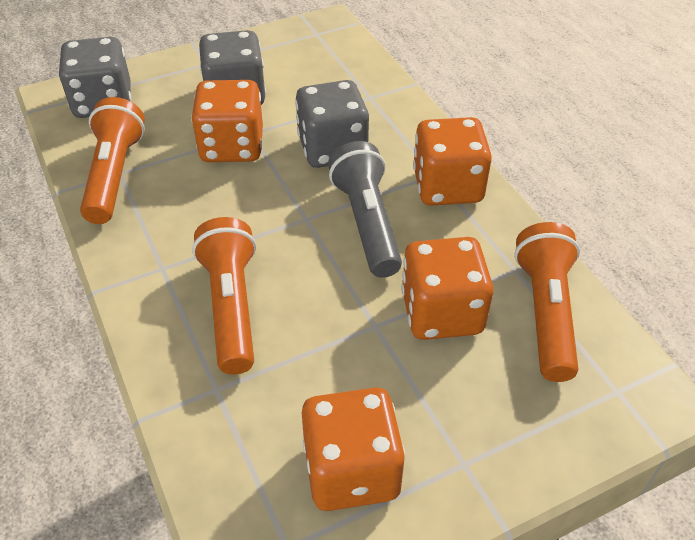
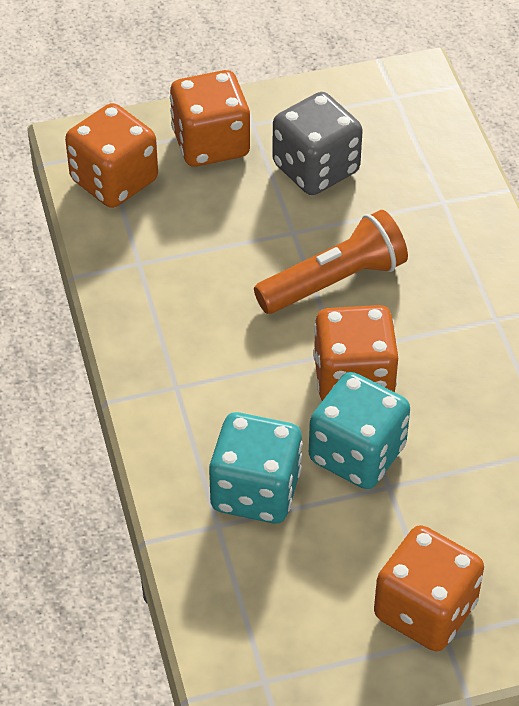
grey dice: [58,37,131,118] [199,30,266,105] [295,80,369,168] = 3 -> [272,92,363,195] = 1
grey flashlight: [328,141,402,278] = 1 -> none = 0
orange flashlight: [80,97,145,224] [192,217,256,374] [514,222,580,382] = 3 -> [254,210,408,314] = 1
turquoise dice: none = 0 -> [209,412,303,524] [309,372,410,489] = 2

